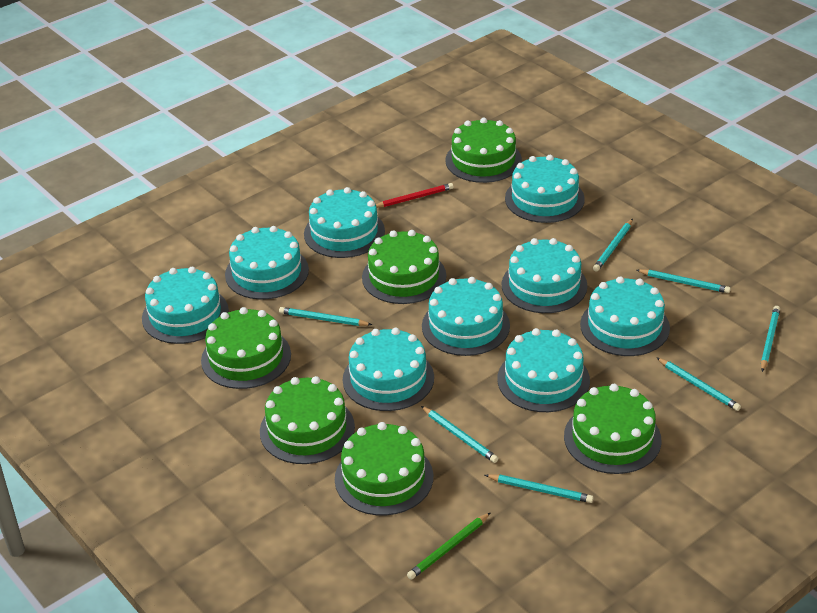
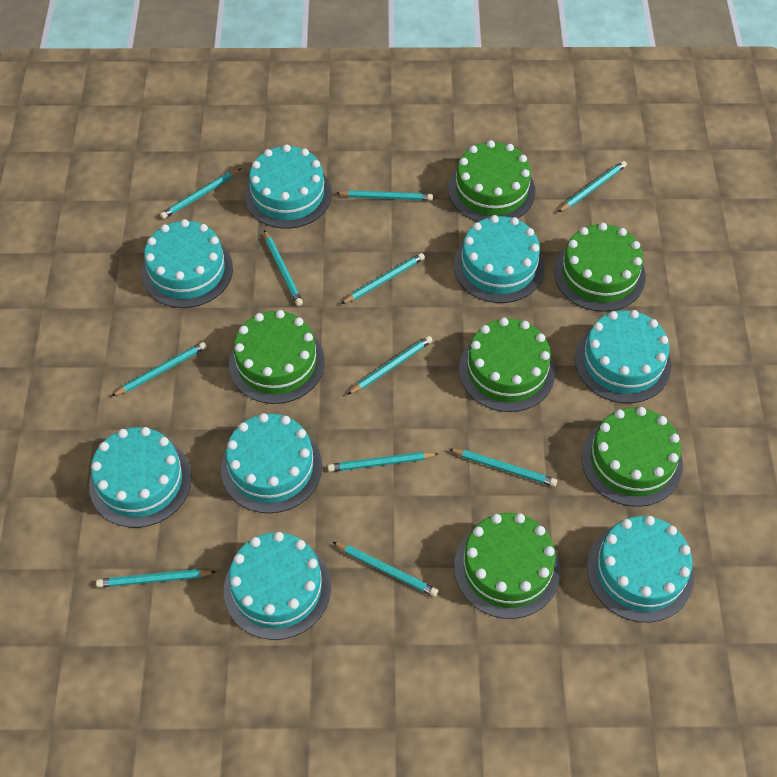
green pencil: [407,512,491,580] = 1 -> none = 0
red pencil: [376,183,454,208] = 1 -> none = 0
turquoise cake: [142,267,229,344] [225,226,309,300] [304,187,385,258] [343,328,434,411] [422,277,510,356] [497,328,590,412] [502,238,587,313] [505,155,585,223] [580,276,670,356] = 9 -> [89,427,192,528] [141,219,233,308] [221,413,322,513] [224,532,331,640] [244,144,332,229] [454,215,545,303] [575,310,671,403] [587,516,694,622] = 8
turquoise pencil: [279,307,372,326] [421,406,499,463] [485,474,594,503] [593,219,633,272] [637,269,731,293] [656,357,741,411] [761,306,780,372] = 7 -> [96,569,216,588] [111,342,207,397] [160,168,241,219] [264,230,303,306] [328,452,438,472] [333,542,438,597] [336,190,433,201] [341,253,425,304] [347,336,433,395] [449,449,557,487] [558,161,627,212] = 11

